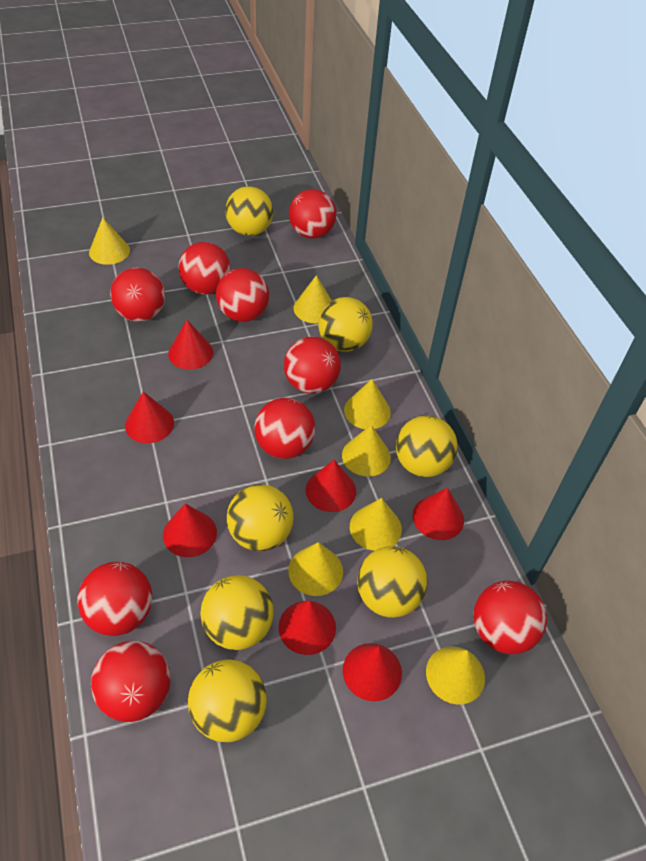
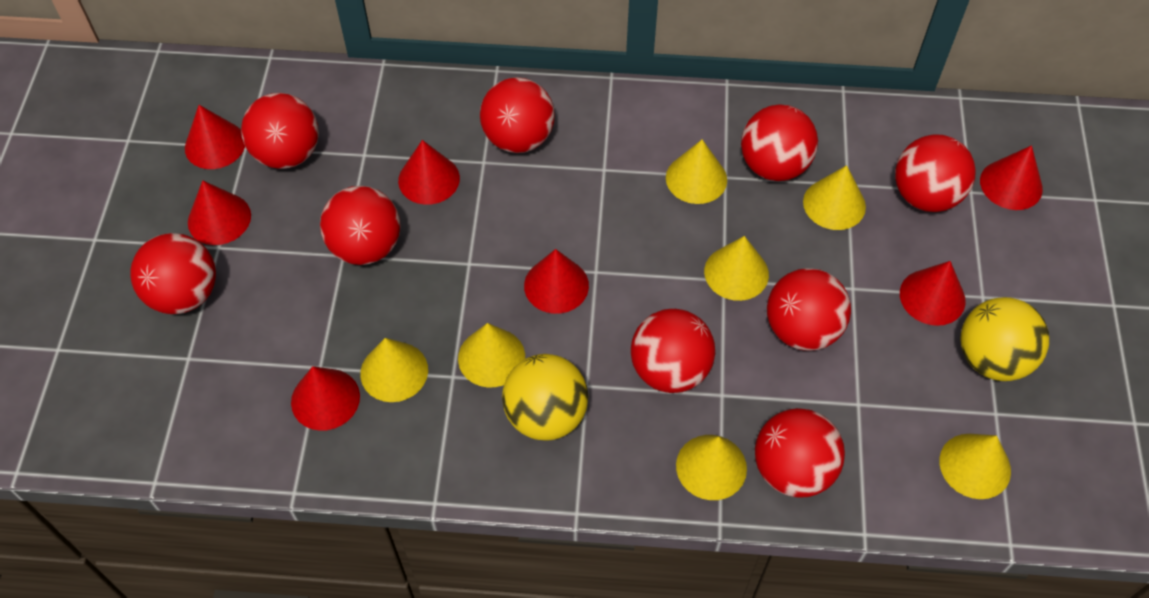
yellow ball: [188,659,267,742] [200,575,274,650] [225,186,273,236] [227,484,294,551] [318,297,373,352] [357,546,428,618] [396,416,458,477] = 7 -> [502,354,588,441] [960,297,1049,381] = 2

